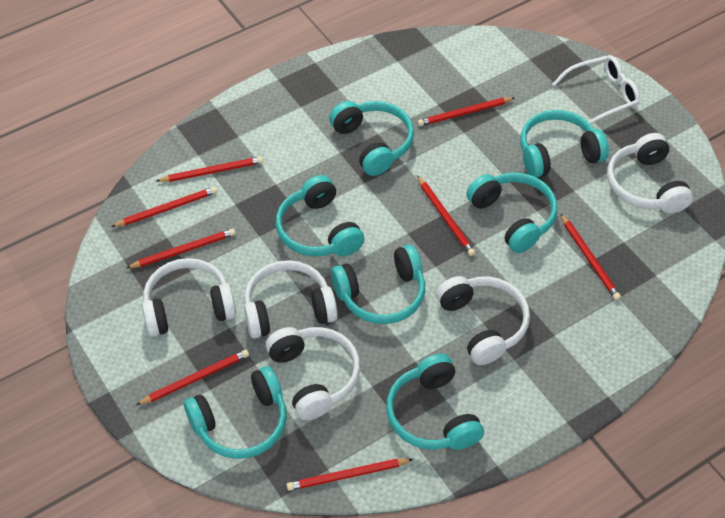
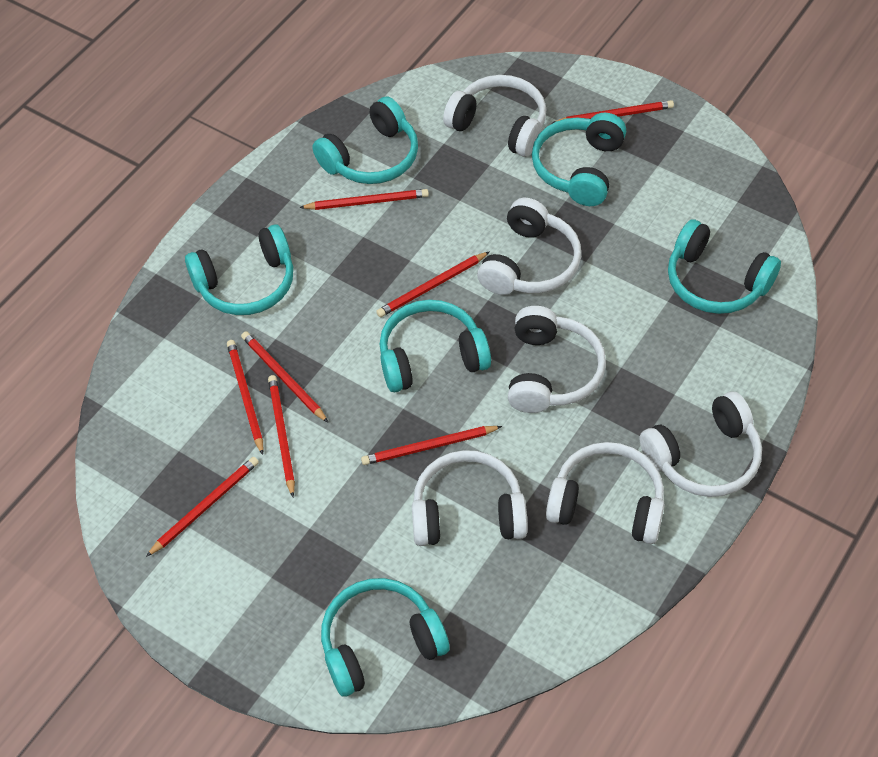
turquoise headphones: [184,366,287,459] [276,175,364,256] [329,101,414,176] [331,245,425,324] [386,354,484,450] [466,172,557,253] [521,110,609,178] = 7 -> [185,224,293,315] [313,97,418,184] [321,578,450,697] [379,300,491,392] [532,113,626,206] [668,219,781,314] = 6
white glasses: [552,55,640,124] = 1 -> none = 0
white headphones: [142,258,236,337] [244,260,338,339] [266,327,360,420] [436,276,530,365] [607,133,693,214] = 5 -> [412,450,528,546] [443,75,546,157] [477,198,581,295] [508,306,606,413] [546,442,665,544] [640,392,762,497] = 6

